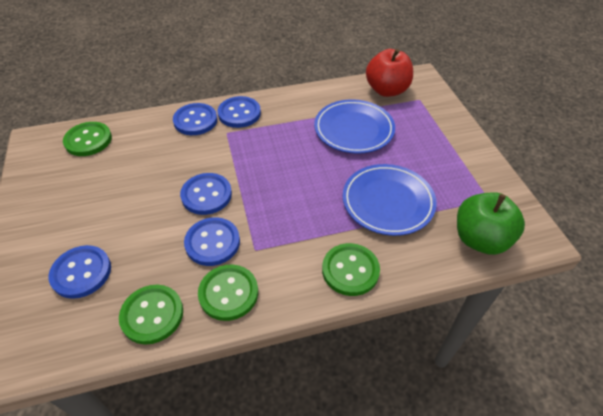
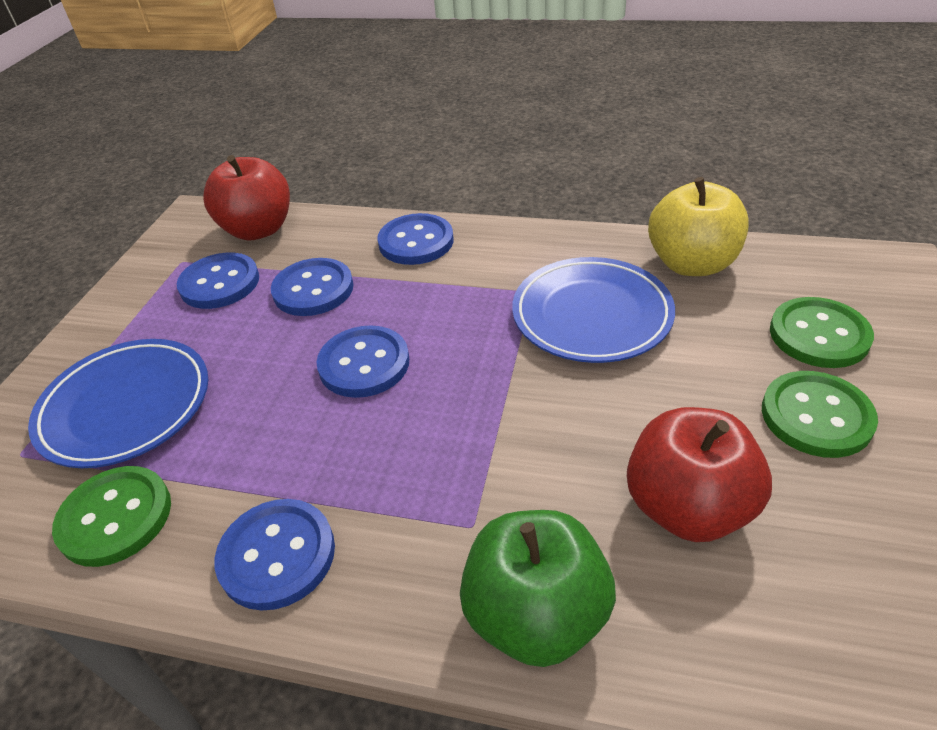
green button: [63,122,112,156] [119,285,183,345] [198,264,258,321] [322,243,380,296] = 4 -> [52,466,171,567] [762,371,878,458] [770,297,874,368] = 3
red apple: [366,49,413,97] = 1 -> [203,155,290,240] [627,407,772,542] = 2
yellow apple: none = 0 -> [648,177,749,276] = 1

